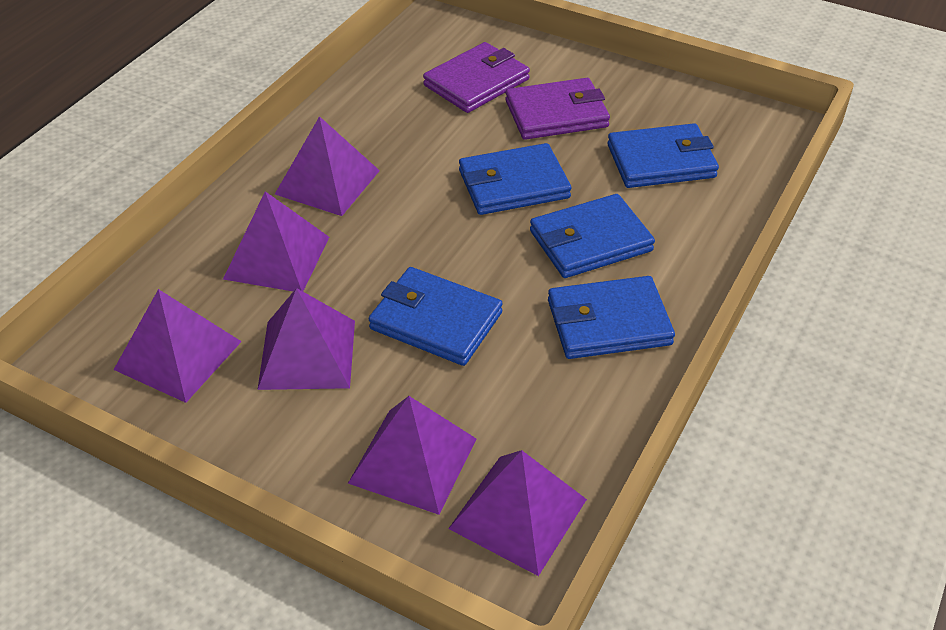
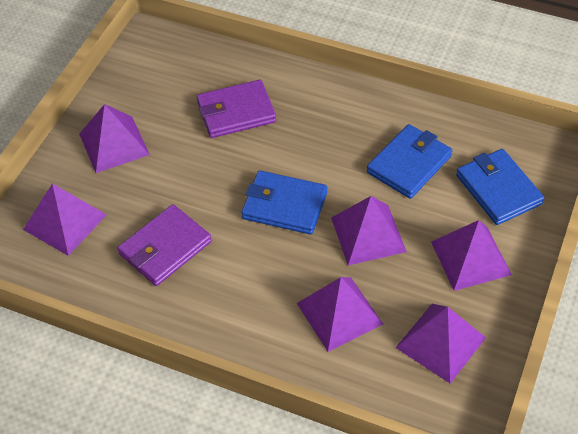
blue wallet: [369,267,503,366] [459,143,571,215] [530,194,655,278] [548,276,675,359] [607,123,719,188] = 5 -> [241,170,327,235] [367,124,453,199] [456,149,544,225] = 3

